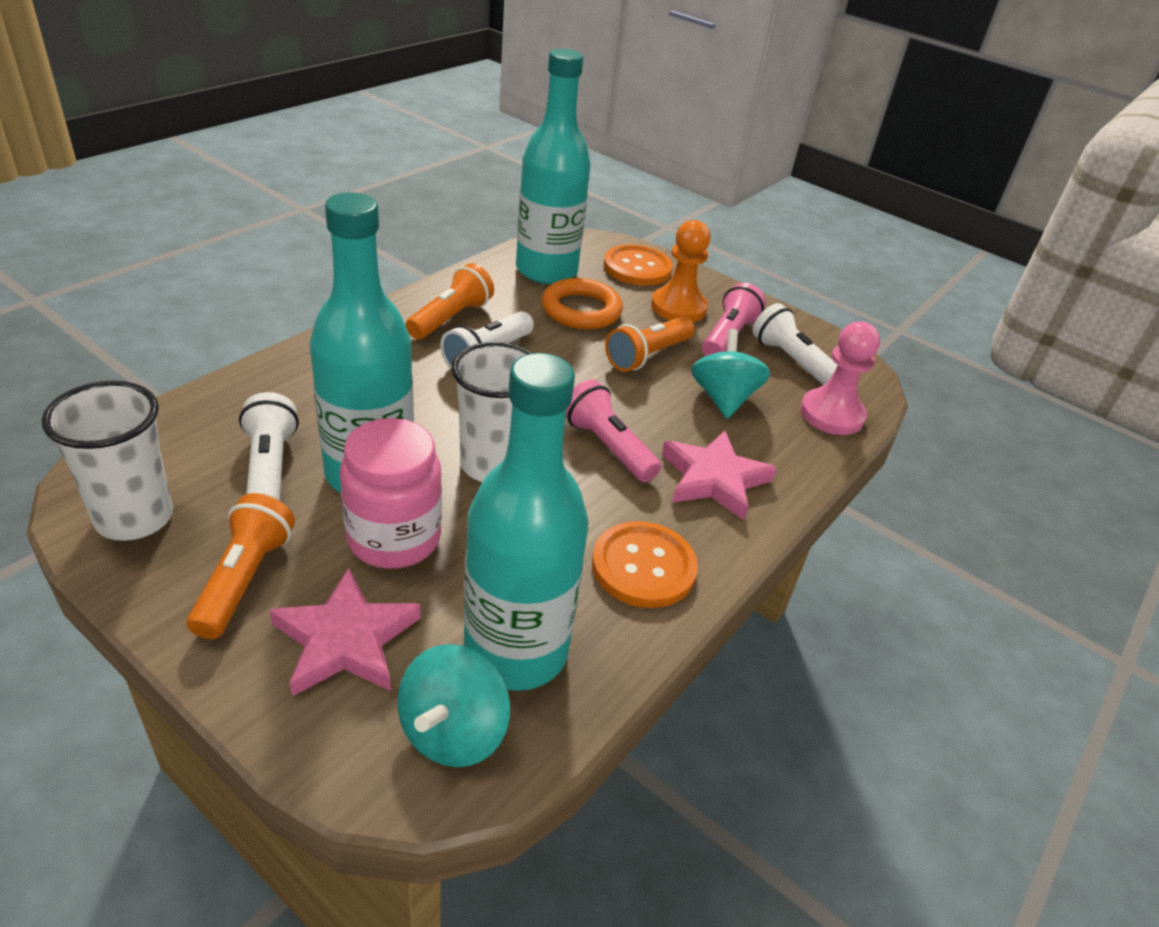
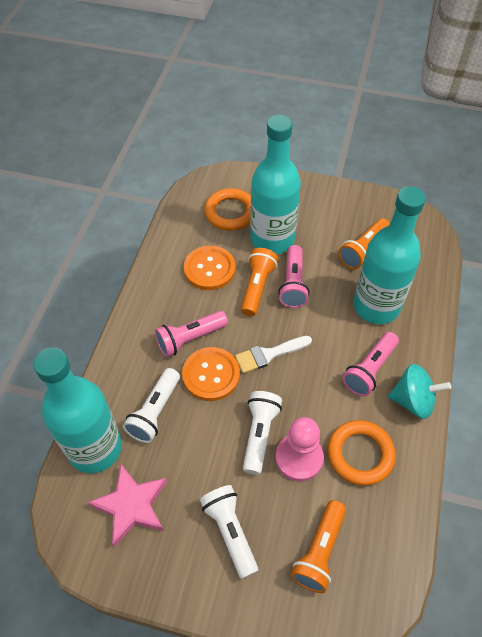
orange pawn: [651,220,711,322] = 1 -> none = 0
orange ring: [542,278,623,329] = 1 -> [204,188,251,230] [327,420,396,486] = 2
pink flashlight: [566,379,661,482] [702,283,766,356] = 2 -> [155,311,228,357] [278,245,310,308] [342,332,399,396] = 3
pink jar: [340,418,442,569] = 1 -> none = 0
pink star: [269,568,420,696] [662,431,777,520] = 2 -> [87,464,167,547] = 1
turquoise spinning top: [398,644,510,767] [691,329,770,418] = 2 -> [388,364,451,419] = 1
white brush: none = 0 -> [235,336,312,373] = 1
white cup: [42,381,173,541] [451,342,532,482] = 2 -> none = 0

